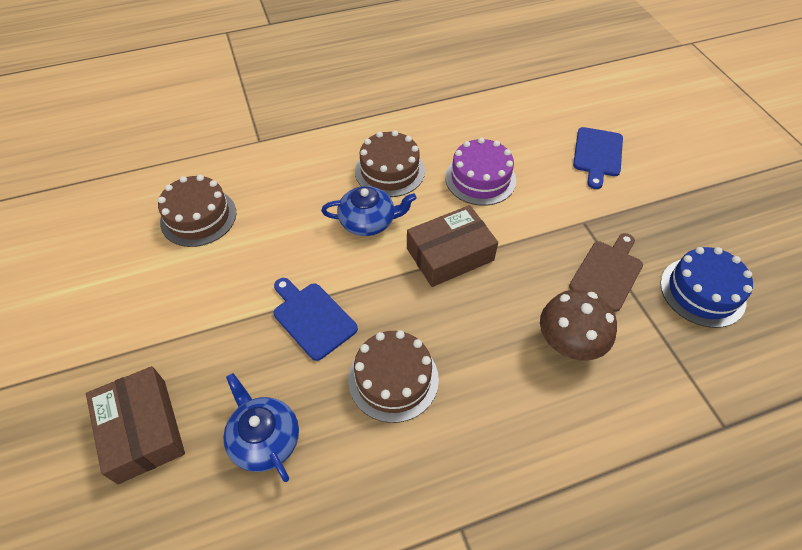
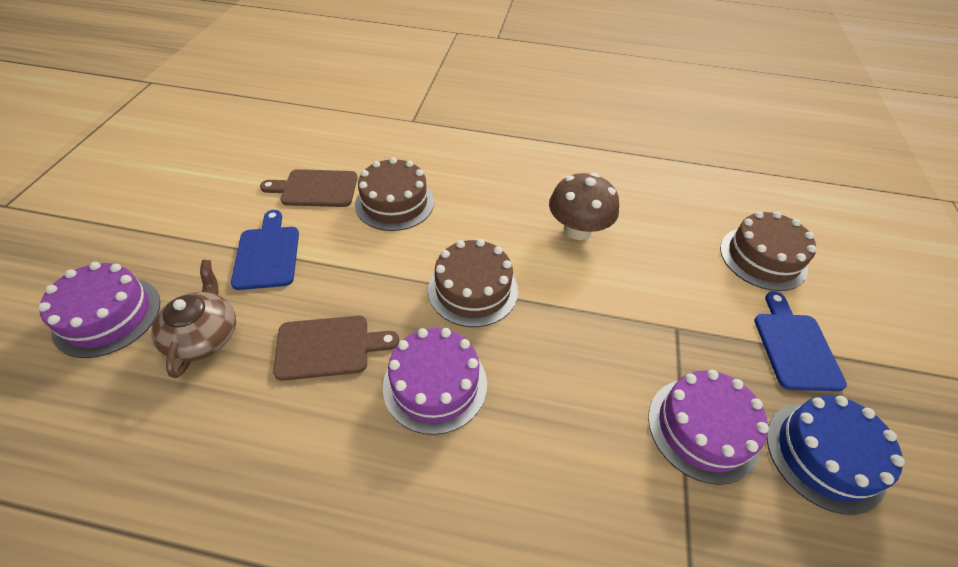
blue teapot: [223,373,299,482] [321,186,417,236] = 2 -> none = 0
brown box: [86,366,185,484] [407,205,498,287] = 2 -> none = 0
brown cutting board: [569,233,643,312] = 1 -> [260,169,357,207] [273,316,399,381] = 2
brown teapot: none = 0 -> [151,260,236,378] = 1
purple cake: [445,137,516,206] = 1 -> [38,262,160,358] [383,328,487,435] [648,370,769,485] = 3

